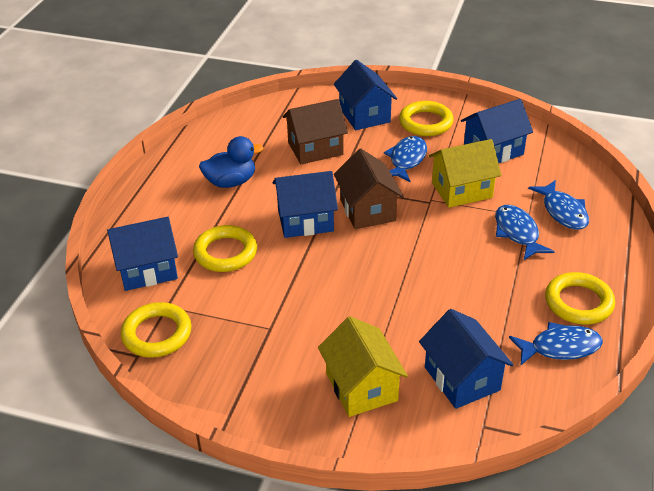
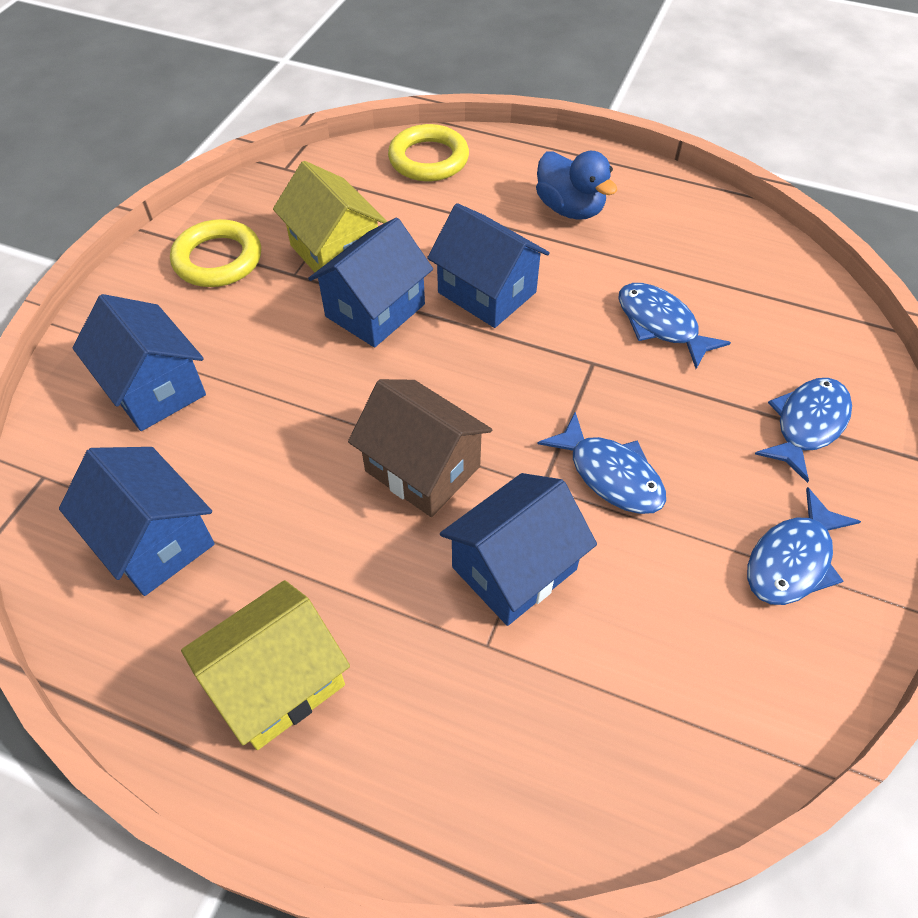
brown house: [283,99,348,164] [334,149,404,229] = 2 -> [348,379,492,517] = 1
yellow ring: [121,302,191,358] [193,225,257,272] [399,101,454,136] [545,272,615,325] = 4 -> [170,219,261,287] [388,124,469,181] = 2

